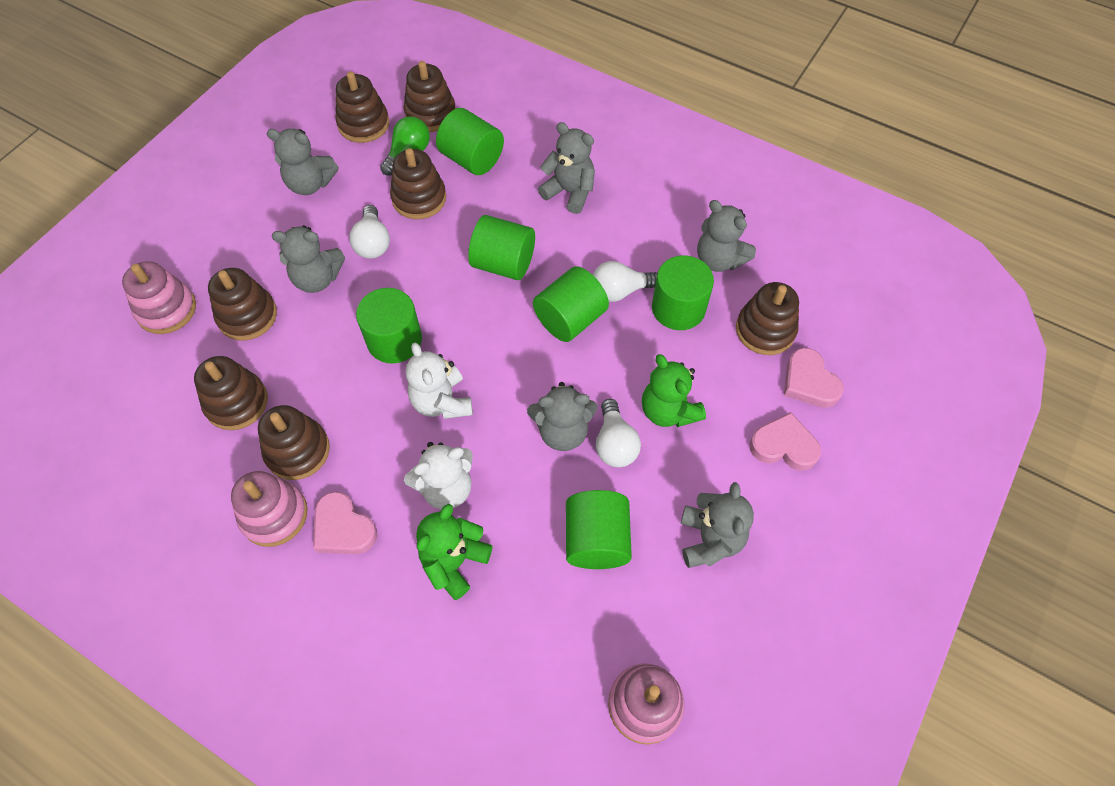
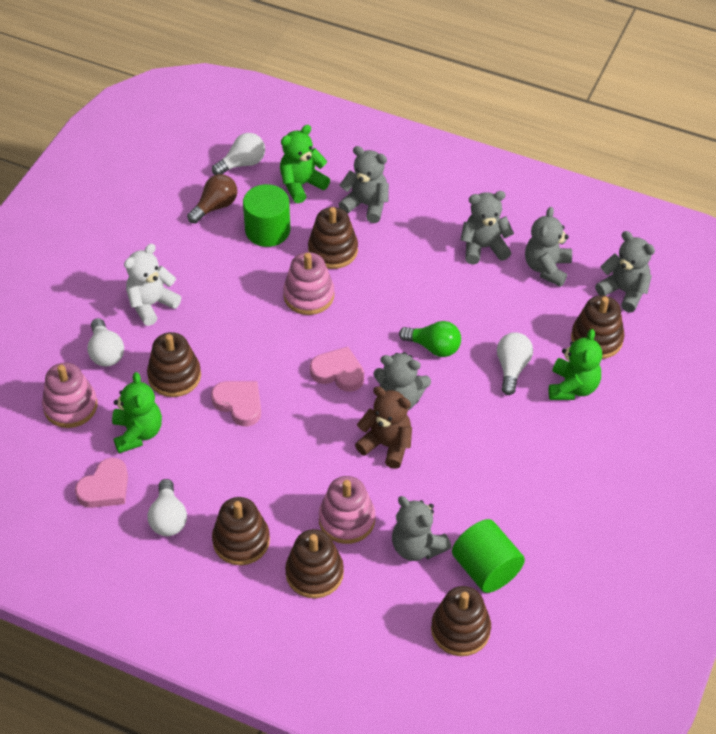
brown light bulb: none = 0 -> [187,174,237,224] = 1
brown stacking toy: [194,356,268,430] [208,268,277,341] [258,405,330,480] [336,72,389,143] [390,148,446,219] [404,61,456,132] [736,282,799,355] = 7 -> [147,332,201,397] [212,497,270,565] [285,529,344,598] [308,207,358,269] [431,586,491,656] [571,295,625,359] = 6
brown teddy bear: none = 0 -> [355,386,412,469] = 1
green cylinder: [356,288,422,363] [436,108,504,175] [468,215,535,280] [533,266,609,342] [566,490,632,569] [652,255,714,330] = 6 -> [243,184,290,247] [452,519,525,593] = 2
green teddy bear: [416,504,493,600] [642,354,706,427] = 2 -> [112,372,162,453] [280,125,330,203] [549,329,602,400] = 3
white light bulb: [349,205,390,259] [593,261,657,302] [596,399,641,467] = 3 -> [87,318,124,367] [148,479,187,536] [212,133,265,175] [497,332,533,395] = 4
white teddy bear: [404,442,473,509] [406,342,473,419] = 2 -> [124,244,181,326] = 1

